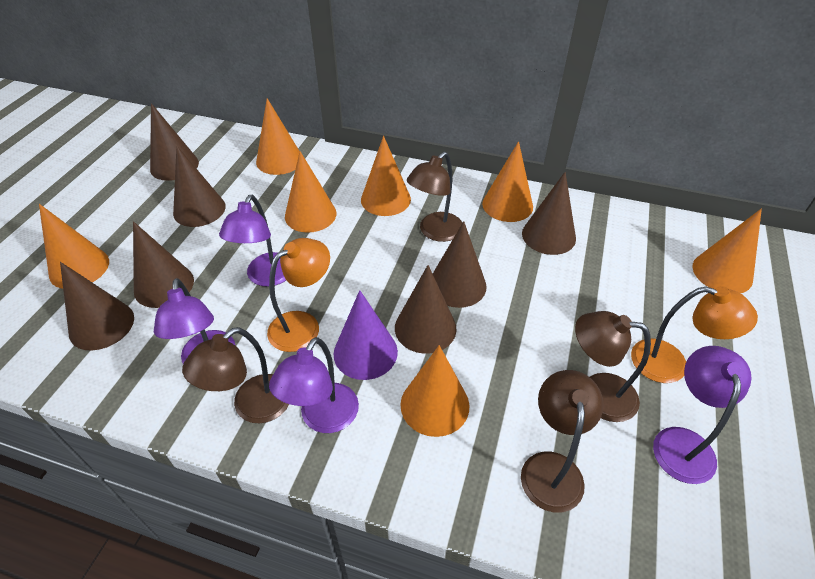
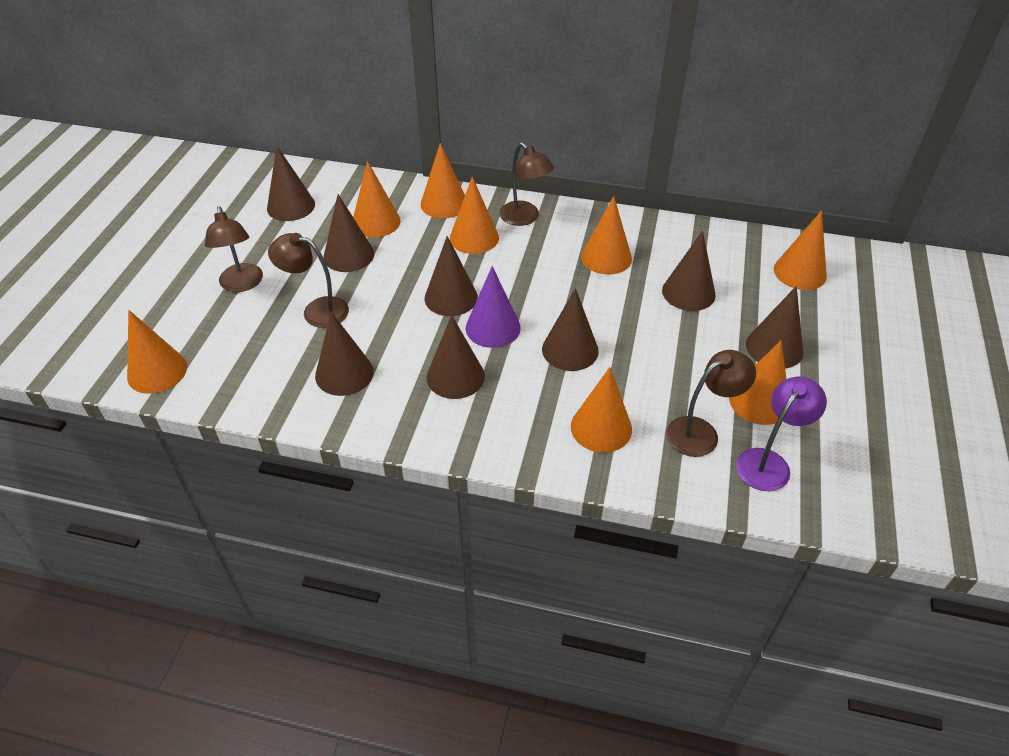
brown cone: [60,262,134,350] [133,221,194,308] [150,103,199,181] [173,146,226,227] [395,265,457,354] [433,221,487,308] [522,172,576,255] = 7 -> [267,146,315,221] [315,312,374,396] [324,194,374,272] [424,236,478,316] [427,315,485,399] [542,288,599,371] [662,231,716,311] [746,286,804,369] = 8
orange cone: [39,204,109,289] [256,98,300,175] [285,151,336,233] [361,136,411,216] [401,345,469,437] [482,141,533,222] [692,209,762,293] = 7 -> [127,310,187,394] [353,161,400,238] [421,143,465,218] [450,177,499,254] [571,367,632,453] [581,196,632,275] [729,340,786,425] [774,211,827,290] = 8
orange lamp: [267,238,330,352] [631,287,758,383] = 2 -> none = 0
purple lamp: [154,278,236,364] [219,195,286,287] [269,337,359,433] [653,346,751,484] = 4 -> [736,377,827,491] = 1

